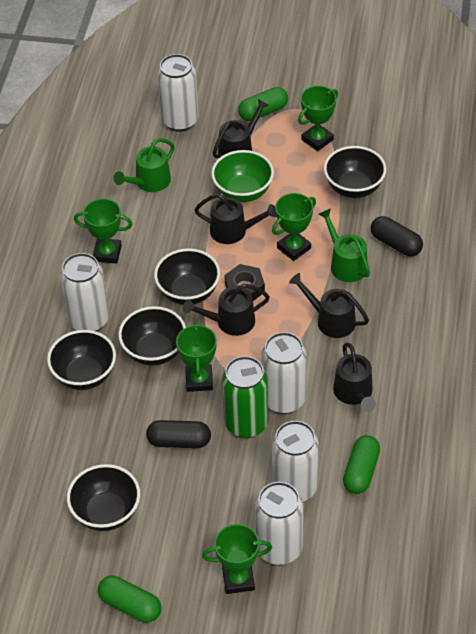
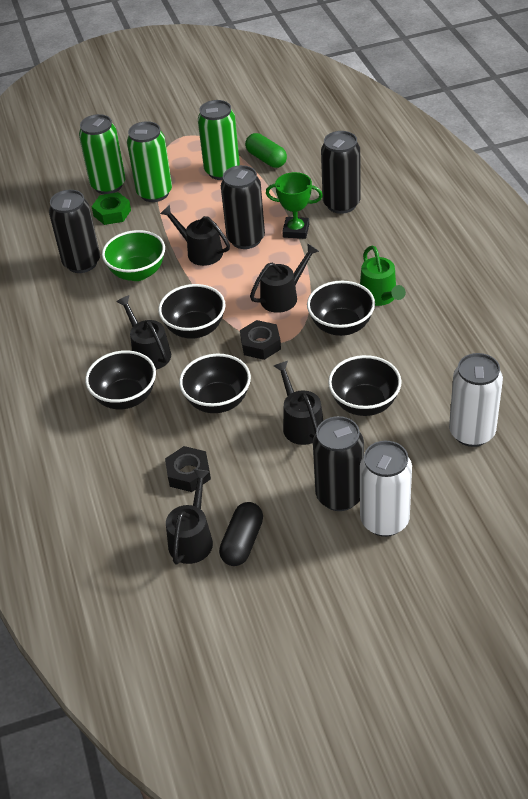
black can: none = 0 -> [49,190,100,273] [221,165,265,249] [313,416,364,511] [321,131,361,214] = 4
black capsule: [146,420,211,448] [371,216,423,256] = 2 -> [219,502,263,566] = 1
black nut: [225,264,265,301] = 1 -> [165,446,211,492] [240,320,281,360] = 2
green can: [222,356,268,438] = 1 -> [79,114,125,194] [127,121,172,202] [198,100,240,180] = 3
green capsule: [98,575,161,623] [238,87,288,121] [343,435,380,494] = 3 -> [245,133,287,168] = 1
green nut: none = 0 -> [91,192,131,225] = 1
green trophy: [74,199,133,264] [176,322,217,392] [202,524,272,594] [272,193,316,261] [298,86,338,151] = 5 -> [266,172,323,239] = 1
green watering can: [113,138,175,192] [319,208,370,282] = 2 -> [360,246,406,306] = 1
white can: [60,253,109,332] [157,54,199,132] [255,482,303,565] [261,332,307,414] [272,421,319,502] = 5 -> [360,441,412,537] [449,353,503,447] = 2

